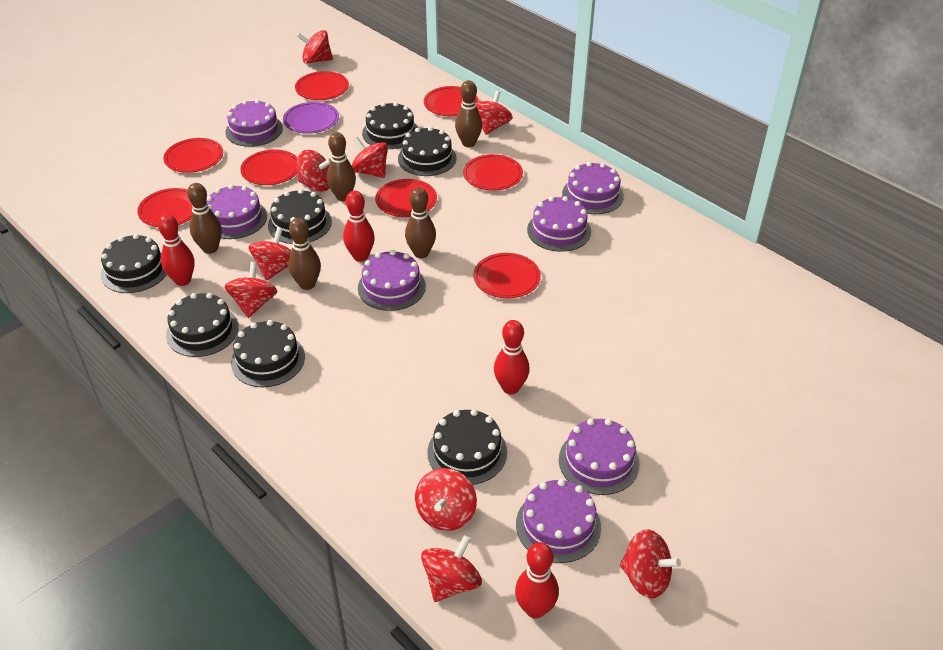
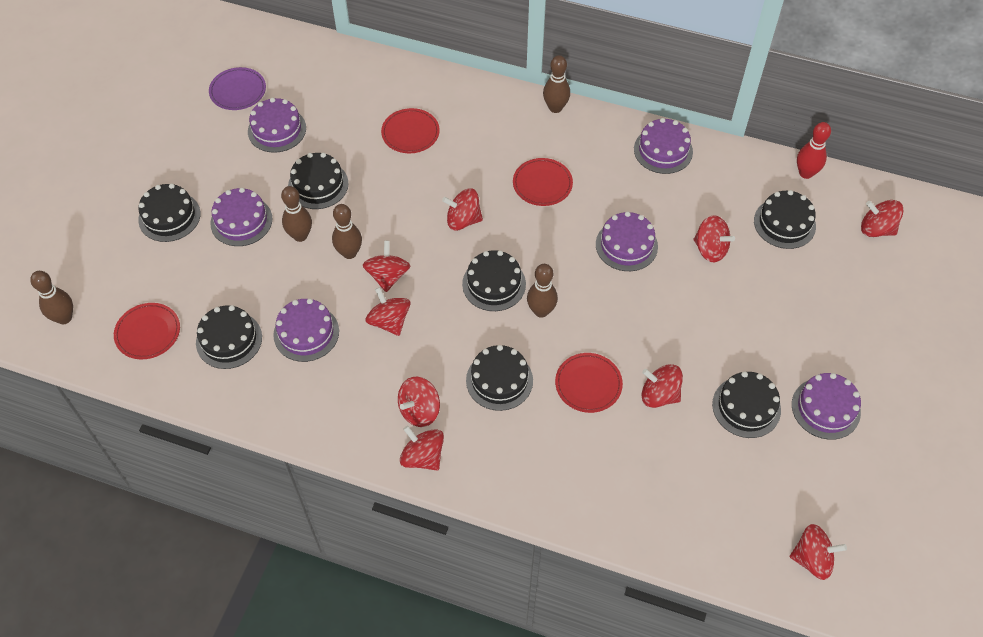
purple cake: [206,185,267,239] [226,99,283,147] [358,250,426,311] [516,479,601,563] [527,196,591,252] [559,418,640,495] [562,162,624,214] = 7 -> [210,188,272,246] [248,98,306,153] [273,298,339,362] [596,211,658,271] [634,118,693,174] [792,373,861,440] = 6
red bowling pin: [158,214,195,286] [343,191,375,262] [494,320,530,394] [515,542,559,619] = 4 -> [797,122,831,179] = 1
red plate: [137,188,193,227] [163,138,223,173] [240,149,298,185] [295,71,349,100] [375,179,437,217] [424,86,478,116] [463,154,523,191] [473,253,541,298] = 8 -> [114,303,180,359] [381,108,440,153] [513,158,573,206] [555,353,623,413] = 4

